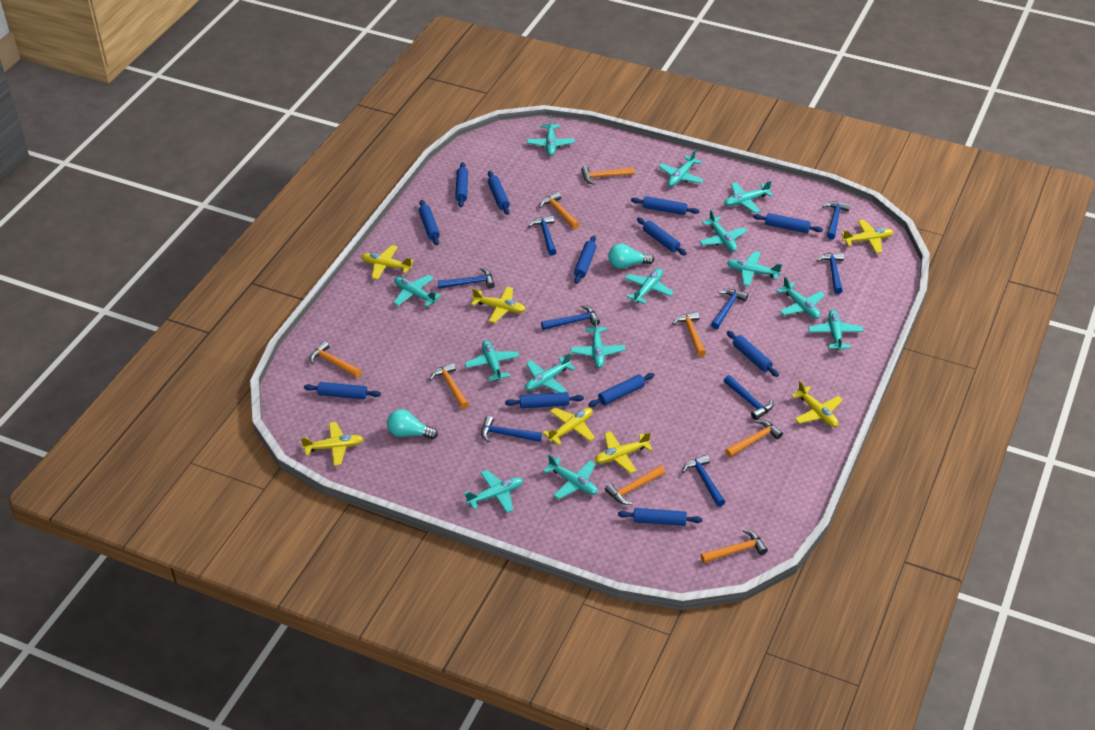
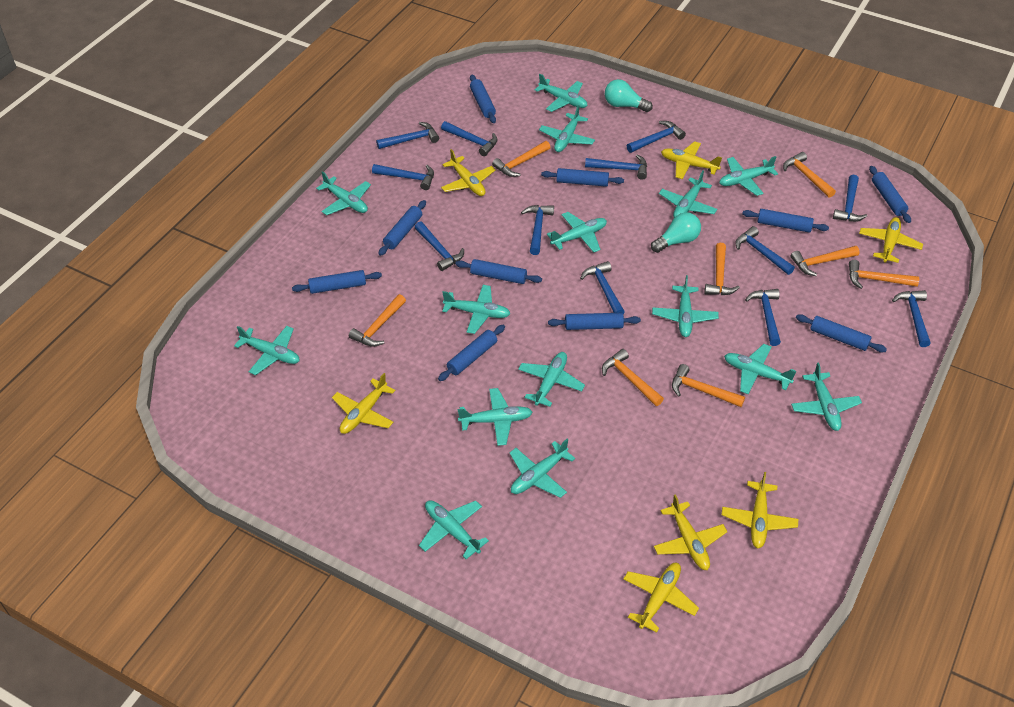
blue hammer: [438,268,495,289] [481,416,542,442] [529,215,556,256] [541,305,600,330] [682,454,725,507] [711,289,748,329] [724,375,774,420] [817,252,844,294] [822,201,850,239] = 9 -> [372,164,434,190] [376,122,439,149] [414,222,464,271] [441,121,498,156] [521,205,554,255] [580,261,625,314] [585,155,647,180] [627,121,686,153] [735,226,795,275] [745,289,781,346] [833,175,867,222] [892,290,931,347] = 12
blue rolling pin: [304,382,381,399] [419,200,440,245] [455,162,468,208] [488,171,510,215] [505,392,584,409] [574,236,597,284] [588,373,655,407] [618,508,703,526] [631,196,699,215] [637,218,687,255] [727,331,779,377] [753,213,823,233] = 12 -> [292,270,382,294] [378,200,426,256] [438,325,505,381] [455,259,542,284] [470,75,496,123] [541,168,624,187] [548,313,641,330] [742,209,829,233] [796,314,887,352] [869,166,911,223] = 10
turquoise plane: [393,275,441,307] [464,470,523,513] [465,340,520,381] [525,353,576,393] [527,116,575,156] [543,454,598,499] [570,318,625,368] [625,268,674,304] [659,149,704,187] [699,210,747,252] [724,181,773,213] [727,251,782,286] [777,277,825,319] [808,310,863,351] = 14 -> [234,326,300,375] [316,171,371,215] [419,500,489,559] [442,285,511,334] [458,388,532,446] [509,439,575,498] [518,352,585,407] [535,74,587,112] [539,105,595,152] [547,212,607,252] [652,275,719,337] [659,171,717,218] [719,156,778,196] [724,344,796,394] [791,363,862,431] = 15

